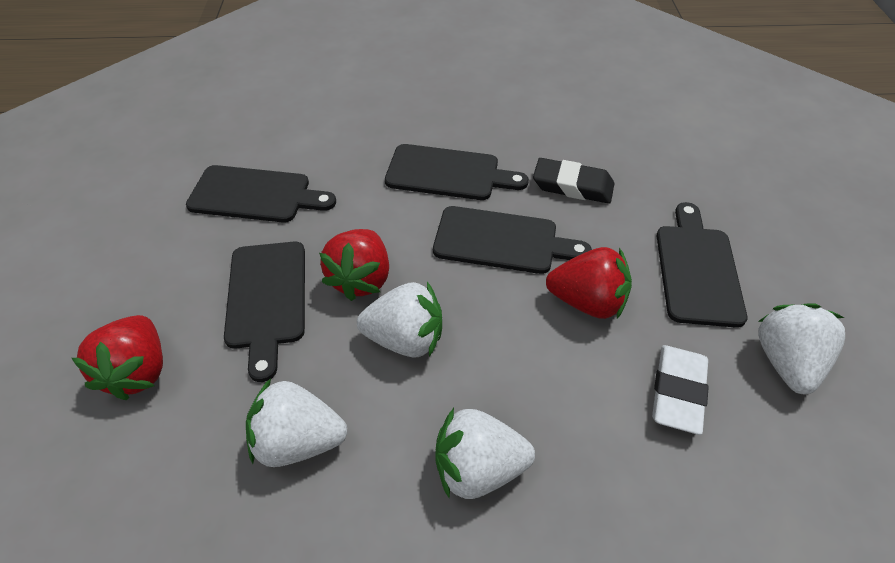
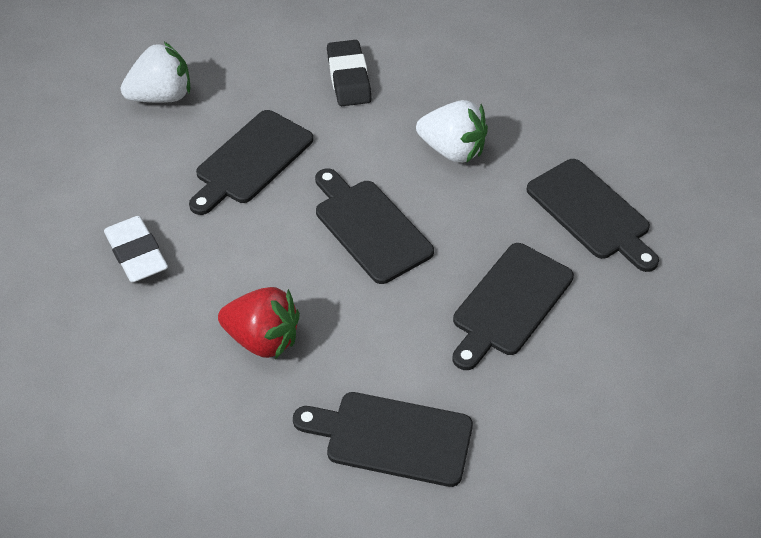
red strawberry: [72,315,163,400] [319,229,389,301] [546,247,632,319] = 3 -> [218,287,300,359] = 1
white strawberry: [246,378,347,467] [357,282,442,358] [435,408,535,499] [758,303,845,394] = 4 -> [121,42,190,103] [416,100,488,163] = 2

